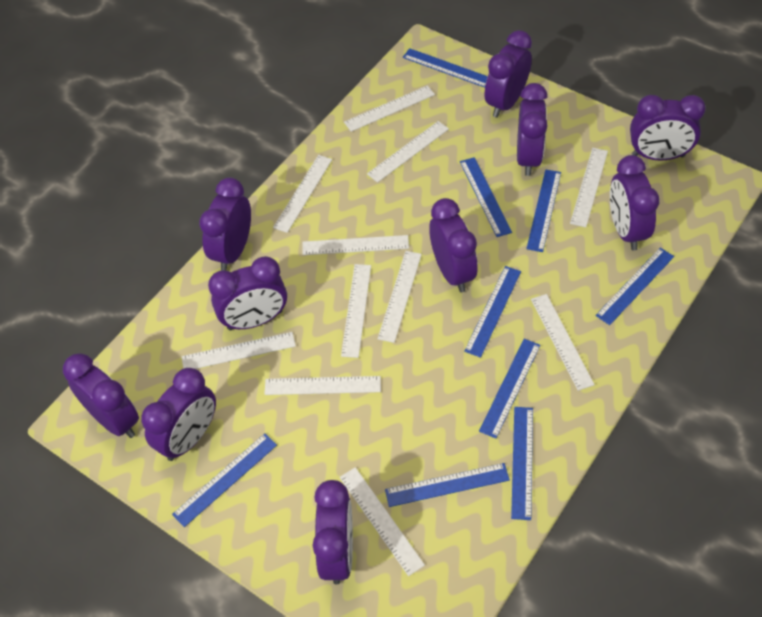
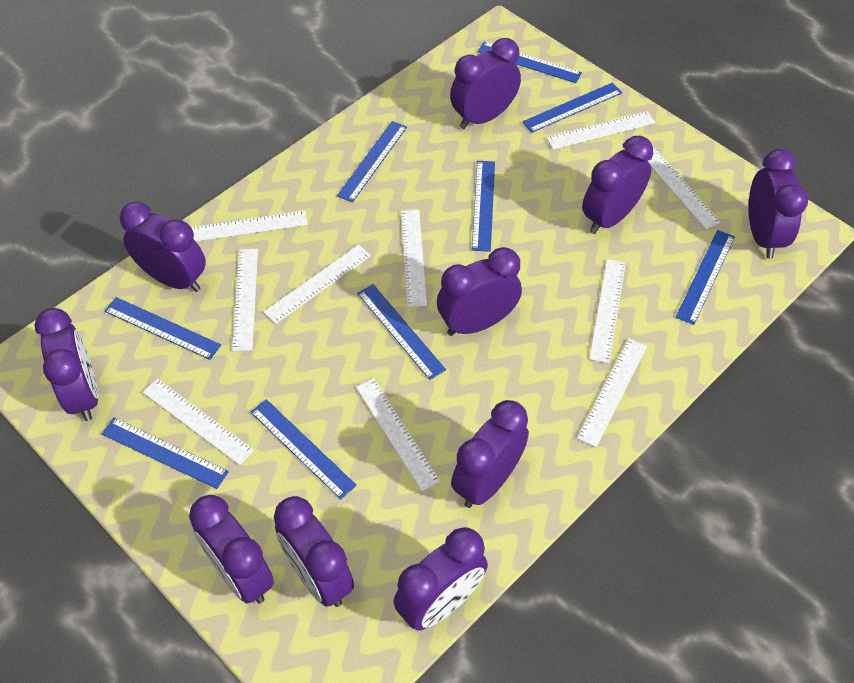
white ruler: [182,332,296,369] [264,376,381,395] [273,155,332,233] [303,235,409,255] [340,467,425,576] [341,264,371,358] [344,85,435,132] [367,121,449,183] [378,251,422,343] [531,294,595,391] [570,148,608,227] = 11 -> [143,378,254,465] [191,211,308,242] [232,249,258,351] [263,245,371,324] [356,378,441,492] [401,210,427,308] [546,111,655,150] [577,338,647,447] [589,259,626,363] [647,146,721,230] = 10

